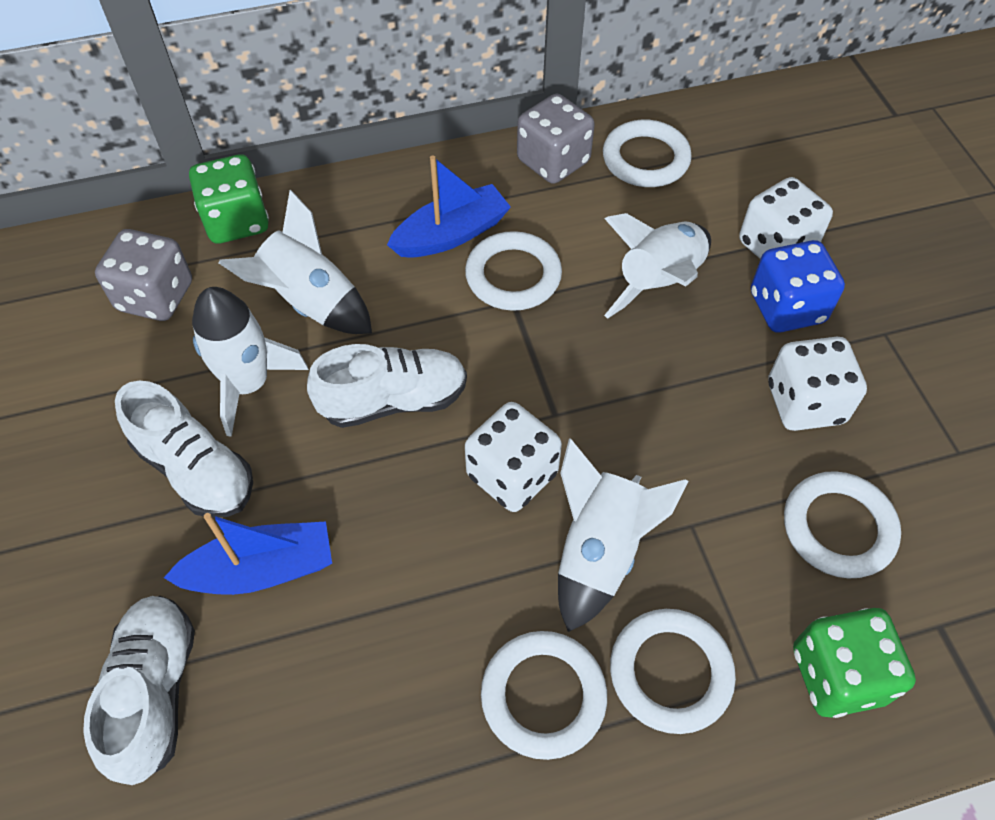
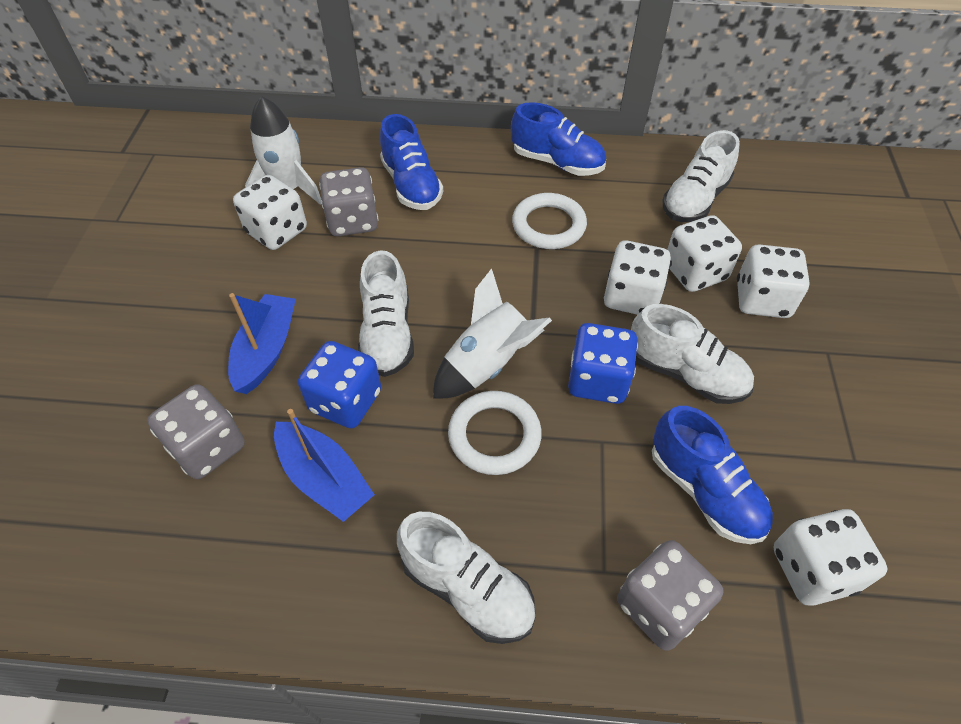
blue dice: [751,240,845,333] = 1 -> [298,341,381,429] [568,323,638,404] = 2
blue shoe: none = 0 -> [380,114,443,210] [511,102,606,176] [652,406,773,544] = 3
green dice: [189,154,269,244] [793,608,916,718] = 2 -> none = 0
grey dice: [95,229,192,321] [517,94,595,184] = 2 -> [147,384,245,479] [319,167,378,236] [617,540,723,650] = 3
white dice: [465,402,562,512] [739,177,833,259] [768,337,867,431] = 3 -> [233,175,307,250] [604,240,671,315] [667,215,742,292] [737,244,810,318] [773,509,888,605] = 5
white ring: [465,231,562,311] [481,631,607,760] [603,120,692,187] [610,609,736,734] [784,471,901,579] = 5 -> [448,391,542,475] [512,193,587,249] = 2
white rocket: [192,287,309,437] [218,190,372,334] [558,439,689,632] [604,213,711,319] = 4 -> [245,96,321,205] [433,268,552,399] = 2
white shoe: [83,596,195,785] [115,380,253,518] [307,344,467,428] = 3 -> [358,250,414,377] [397,512,536,644] [631,304,754,404] [663,130,740,222] = 4

